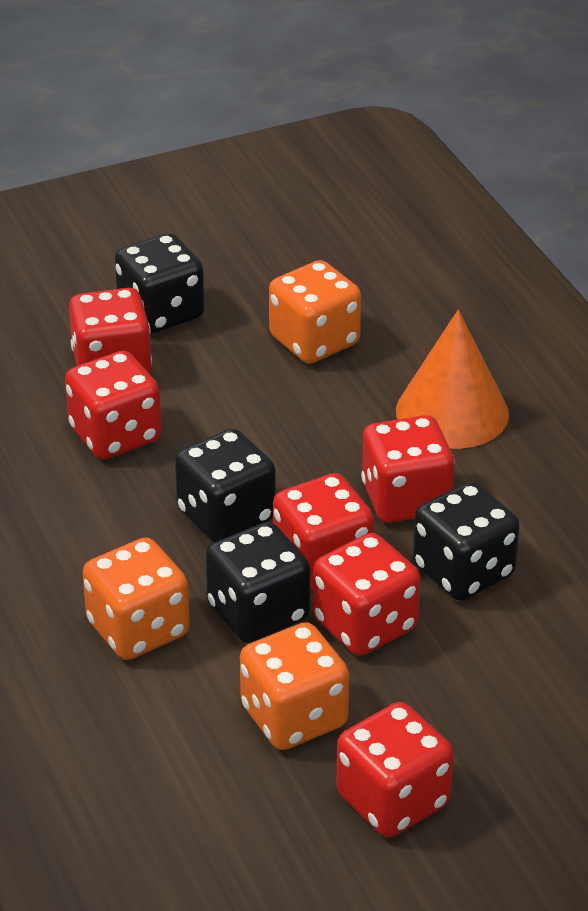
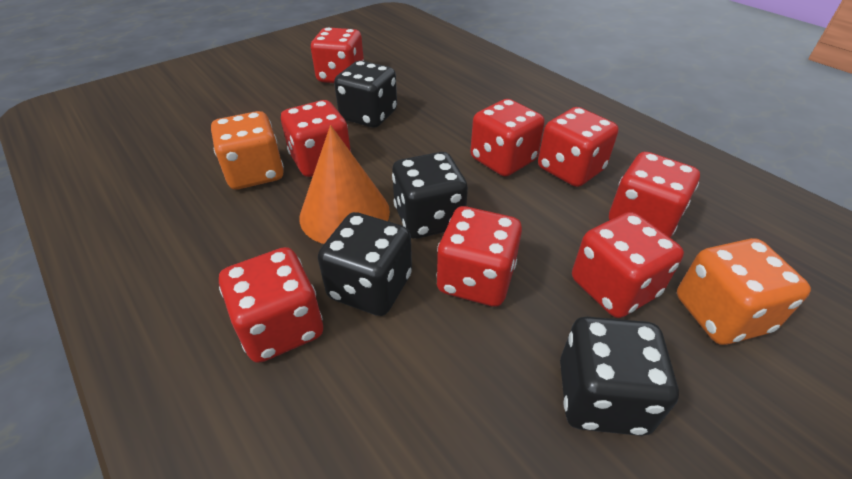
orange dice: [83,537,190,660] [240,622,349,750] [269,260,361,364] = 3 -> [211,111,284,190] [677,238,811,345] = 2
red dice: [65,351,162,459] [69,288,152,374] [273,473,374,590] [313,533,420,656] [336,702,454,837] [361,415,455,523] = 6 -> [219,247,323,363] [281,100,351,177] [311,27,364,83] [436,206,522,307] [470,99,545,177] [538,107,618,187] [572,212,684,318] [609,152,700,237] = 8

